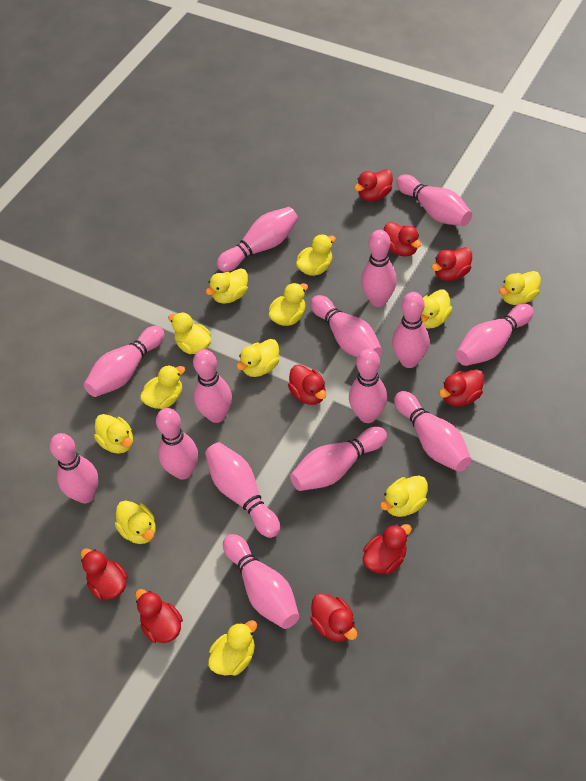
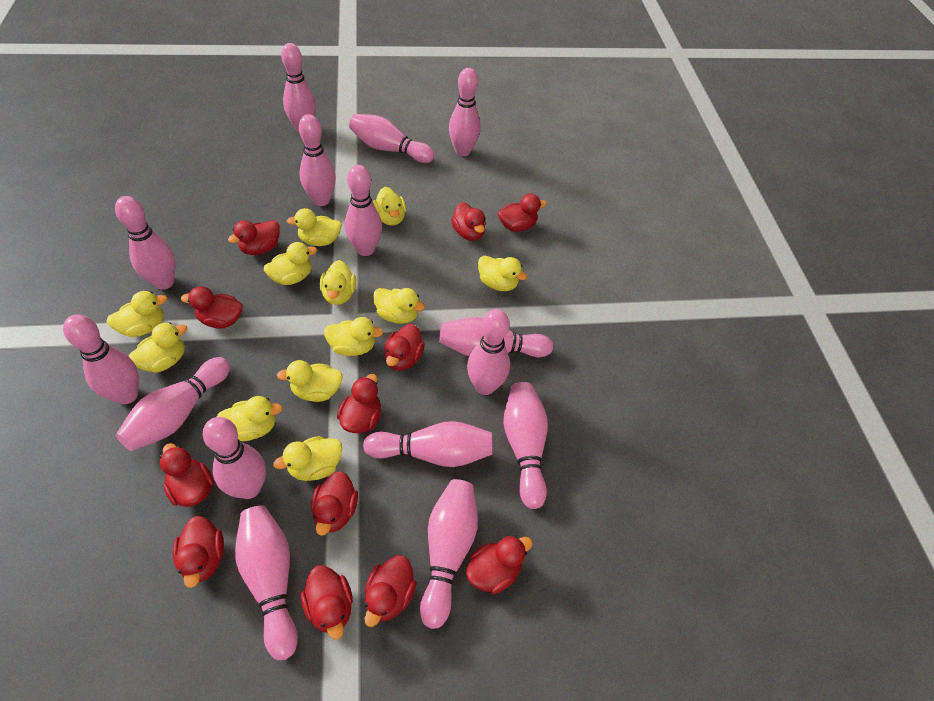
red duck: [81,548,128,600] [135,589,183,643] [288,365,326,405] [310,593,357,642] [354,169,393,202] [363,524,412,574] [384,222,421,257] [431,247,472,281] [439,369,484,406] = 9 -> [160,443,214,507] [173,516,224,588] [181,286,243,329] [228,220,280,255] [301,565,353,640] [311,471,358,536] [337,374,381,433] [364,555,417,627] [384,324,425,371] [451,202,486,241] [466,536,533,594] [498,193,547,232] = 12

